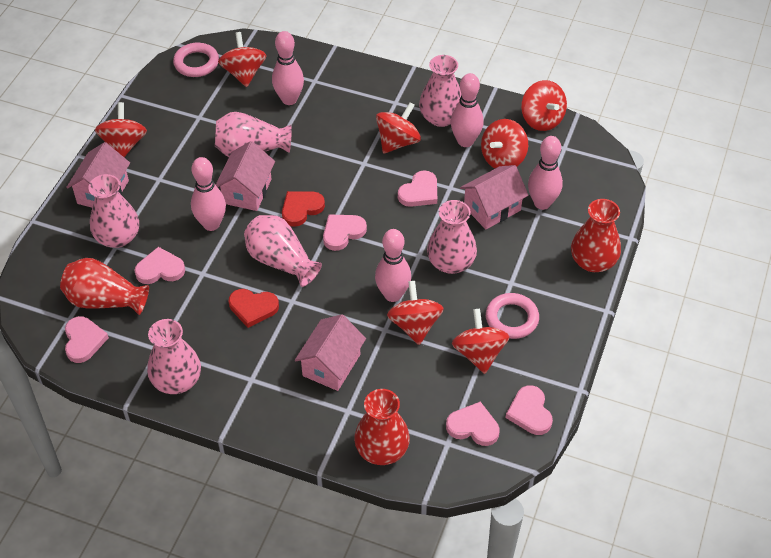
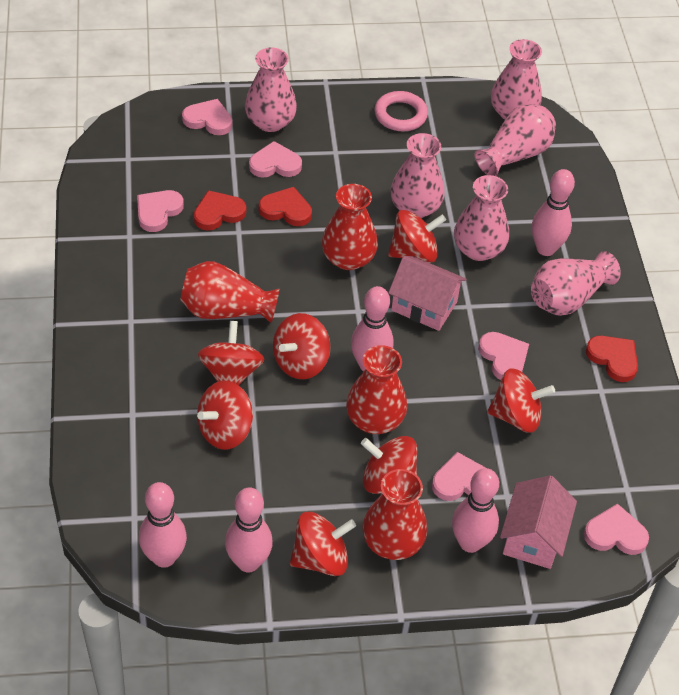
pink house: [66,142,130,208] [216,141,275,211] [295,314,366,391] [460,165,528,229] = 4 -> [388,256,466,331] [500,475,577,569] = 2
pink ring: [173,43,219,77] [486,293,539,339] = 2 -> [375,91,428,131] = 1
red heart: [229,289,279,328] [282,191,325,227] = 2 -> [194,190,246,231] [259,187,312,226] [586,336,638,382] = 3
red vase: [60,258,149,315] [354,389,410,465] [571,199,621,272] = 3 -> [180,261,280,323] [322,184,378,270] [346,345,407,434] [363,469,428,560] = 4

